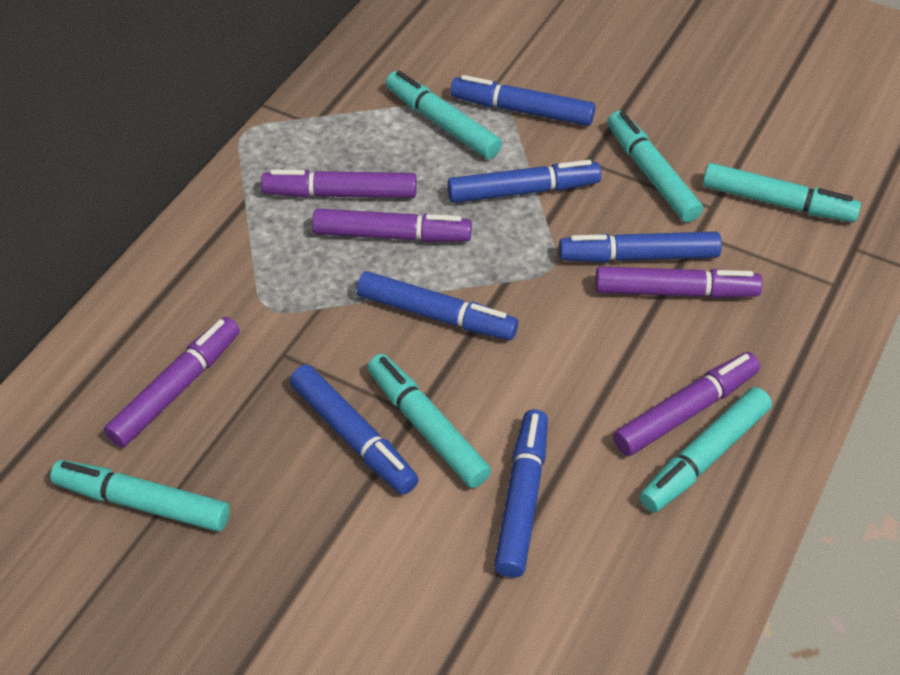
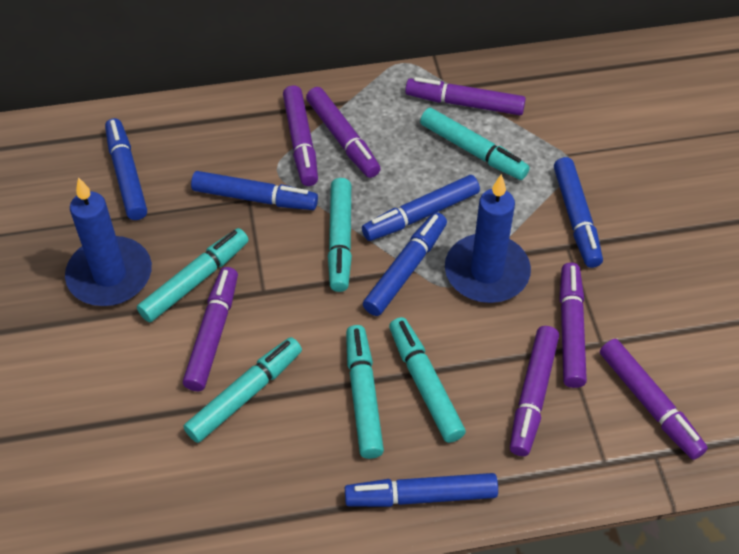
blue candle: none = 0 -> [65,177,152,306] [445,174,531,303] = 2
purple marker: [104,317,240,448] [261,169,416,198] [312,209,472,242] [595,267,763,298] [613,352,760,456] = 5 -> [183,267,238,391] [283,85,318,186] [306,87,381,178] [405,77,526,115] [510,326,559,456] [559,263,587,388] [600,339,708,460] = 7

